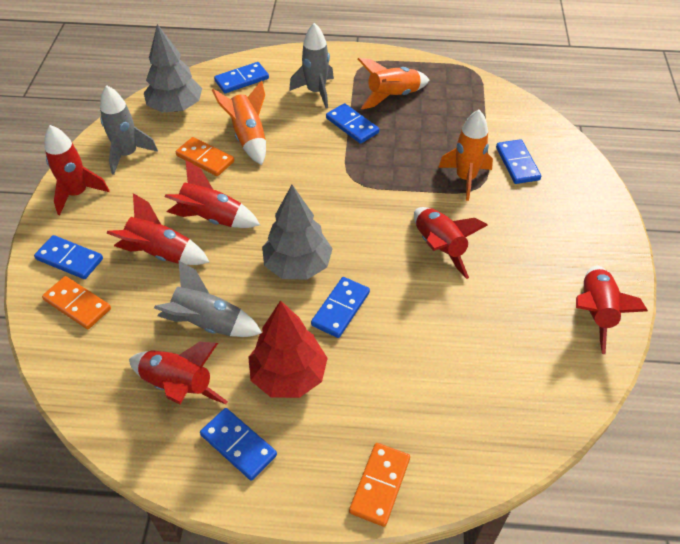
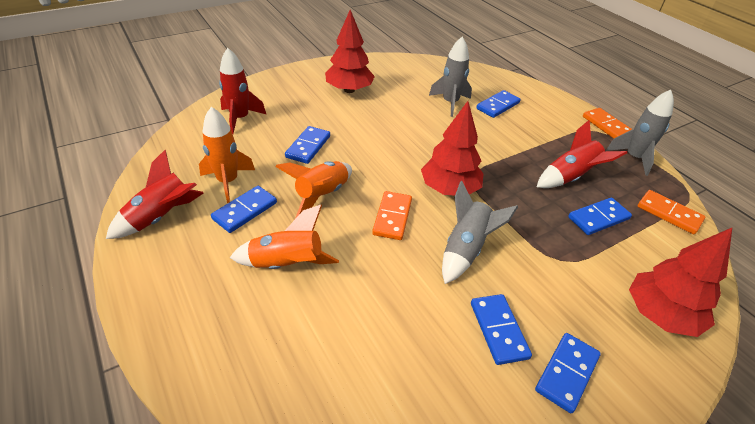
grey tree: [144,24,202,113] [262,185,333,280] = 2 -> none = 0
red rocket: [44,125,110,215] [107,193,209,265] [129,342,228,405] [165,160,260,228] [414,207,487,279] [576,266,648,354] = 6 -> [106,150,204,239] [219,48,266,134] [537,120,627,188] = 3
red tree: [248,300,328,398] = 1 -> [325,10,375,93] [421,101,484,195] [629,228,732,337] = 3

